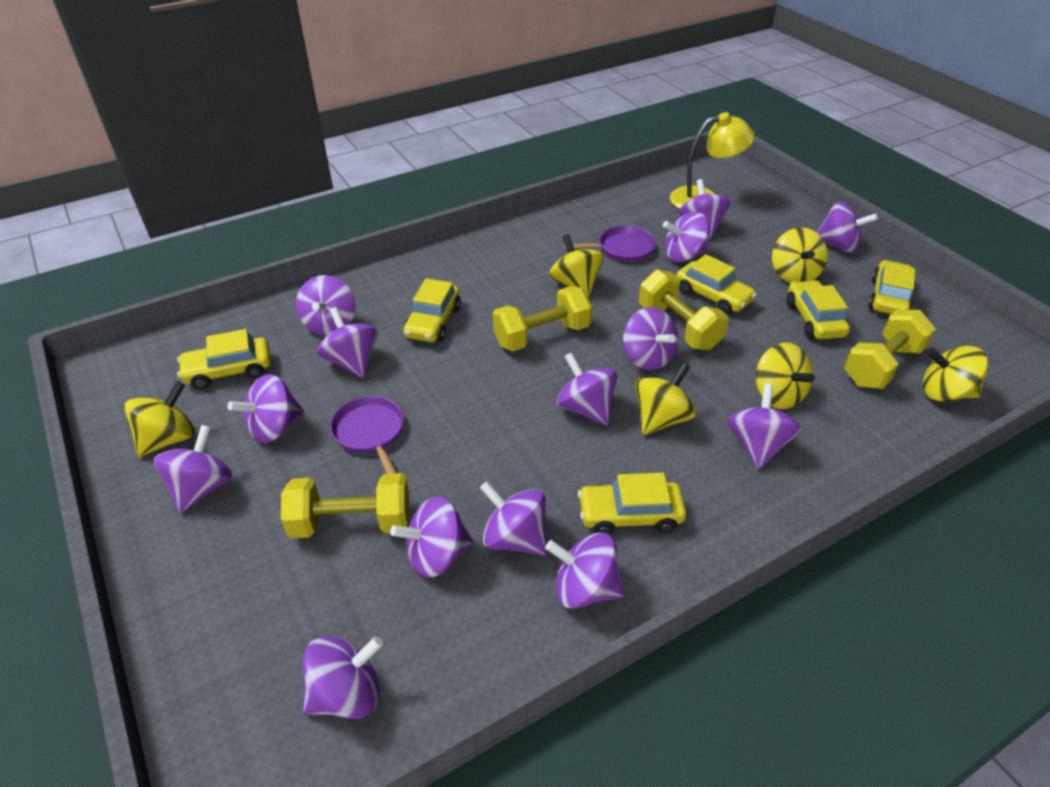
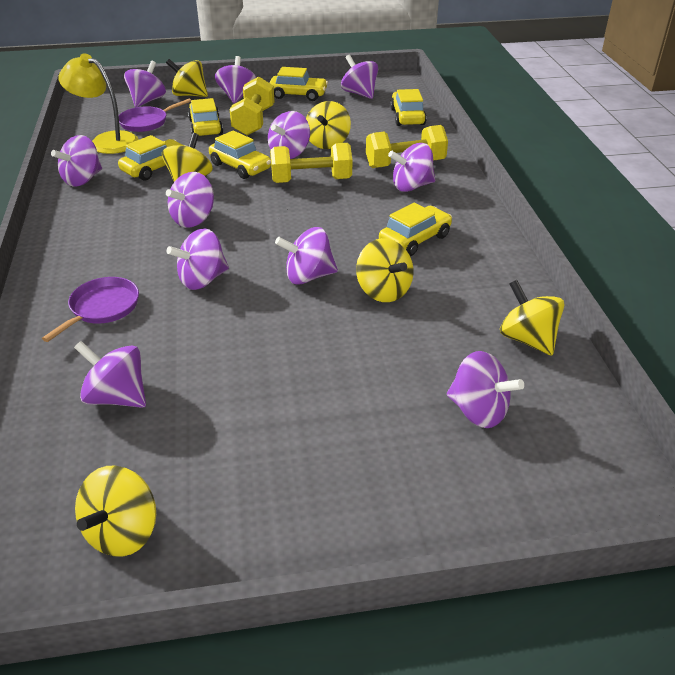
purple spinning top: [154,425,232,513] [228,374,304,443] [296,275,356,336] [303,636,383,719] [317,307,378,378] [390,496,473,578] [480,482,547,555] [545,533,625,609] [557,352,617,425] [623,307,678,370] [663,212,709,263] [679,179,731,239] [728,384,801,469] [817,201,878,253] = 14 -> [51,135,102,187] [74,341,146,408] [124,61,166,107] [166,172,214,227] [166,228,229,290] [215,56,256,103] [268,111,310,159] [275,227,338,285] [341,55,378,99] [388,143,435,192] [447,351,524,428] = 11
yellow dumbbell: [281,473,410,539] [493,286,592,351] [639,269,729,350] [844,310,936,389] = 4 -> [230,76,275,135] [270,143,352,183] [366,125,448,168] = 3

